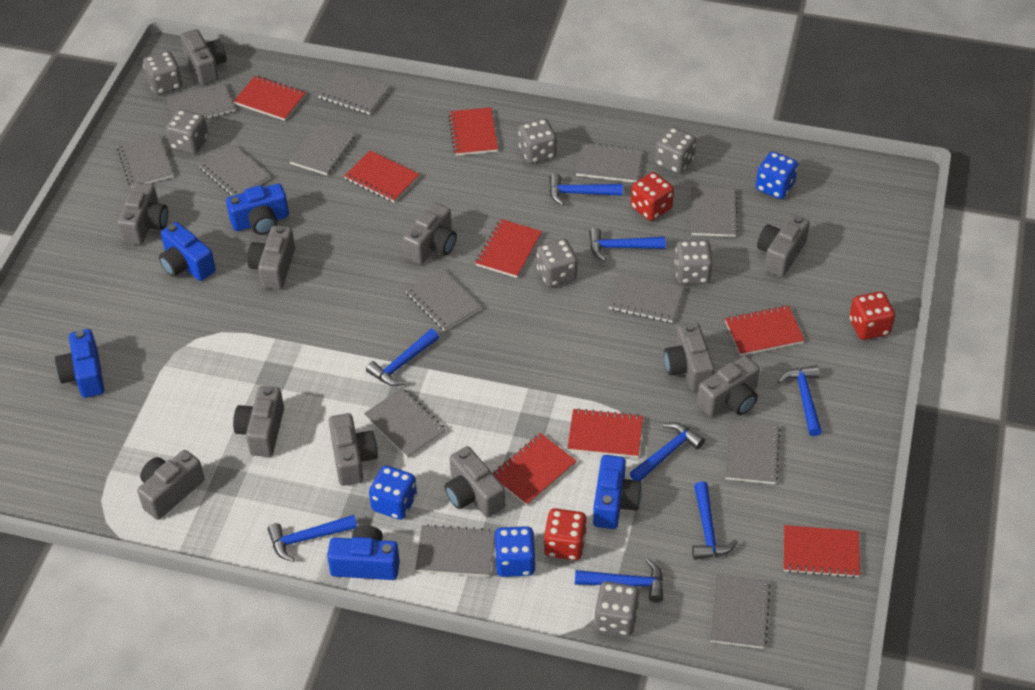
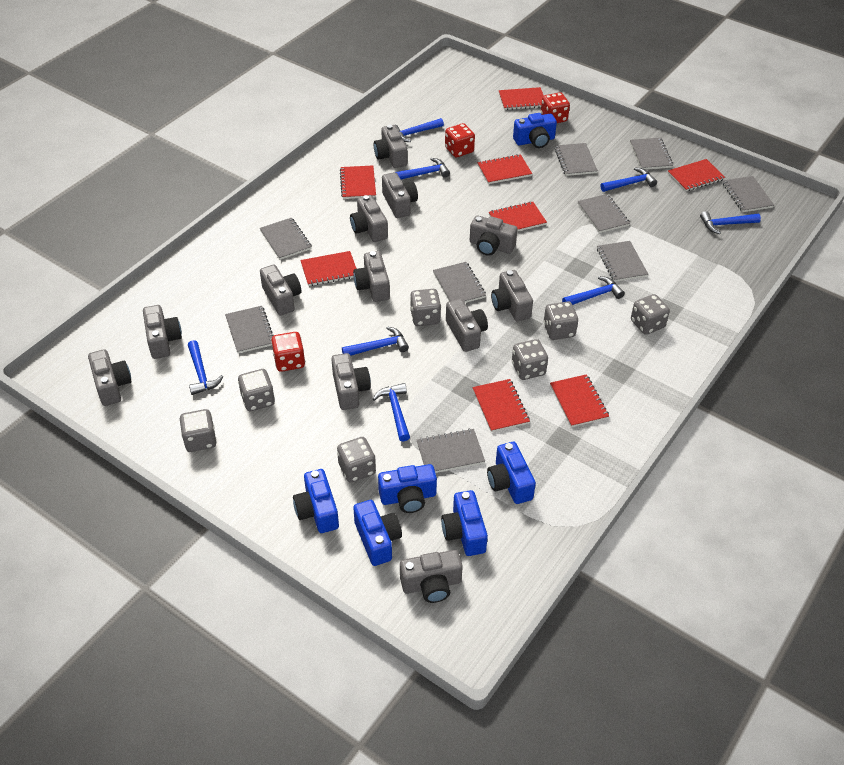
blue camera: [55,329,104,398] [159,222,216,281] [226,183,289,235] [327,525,400,580] [593,455,642,529] = 5 -> [293,469,339,533] [353,500,402,566] [378,464,437,513] [441,490,488,556] [487,442,536,504] [513,113,557,148] = 6
blue dice: [369,465,417,520] [495,526,536,577] [756,151,798,199] = 3 -> none = 0
grey camera: [118,182,168,245] [137,450,204,520] [181,29,227,85] [233,386,284,457] [247,226,295,290] [329,413,378,486] [403,202,457,265] [445,446,505,517] [664,323,715,391] [697,355,759,417] [757,214,810,277] = 11 -> [88,349,132,406] [143,305,182,359] [260,265,301,316] [331,353,371,410] [350,195,388,242] [353,251,390,302] [374,125,407,168] [382,172,418,218] [400,550,463,603] [446,299,488,352] [470,215,518,256] [491,270,533,321] = 12
grey notebook: [117,134,174,188] [166,82,235,120] [199,144,271,196] [289,122,356,175] [318,70,390,115] [364,388,446,458] [405,268,482,331] [415,524,495,577] [576,142,643,183] [608,273,684,323] [691,187,738,237] [710,574,771,649] [725,419,780,484] = 13 -> [225,306,274,354] [260,218,312,260] [417,429,485,473] [433,262,486,303] [555,143,598,176] [578,194,630,233] [597,241,648,282] [630,138,673,170] [723,176,774,212] = 9

